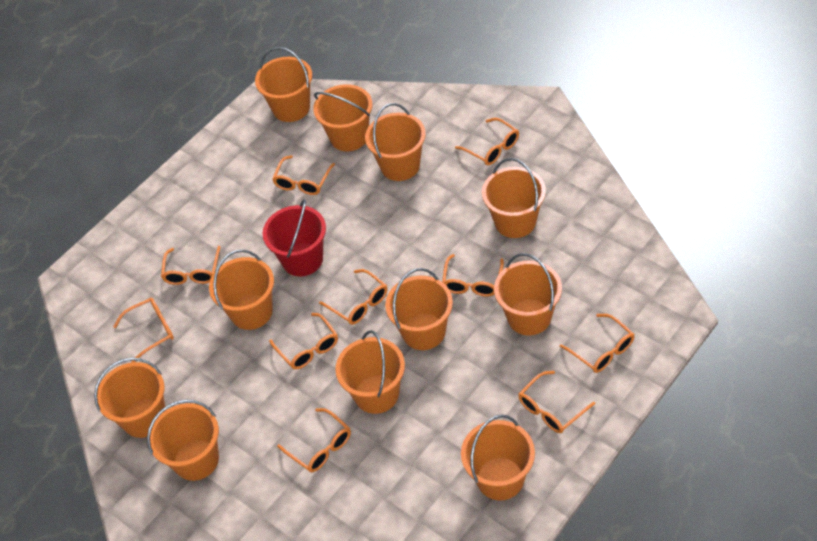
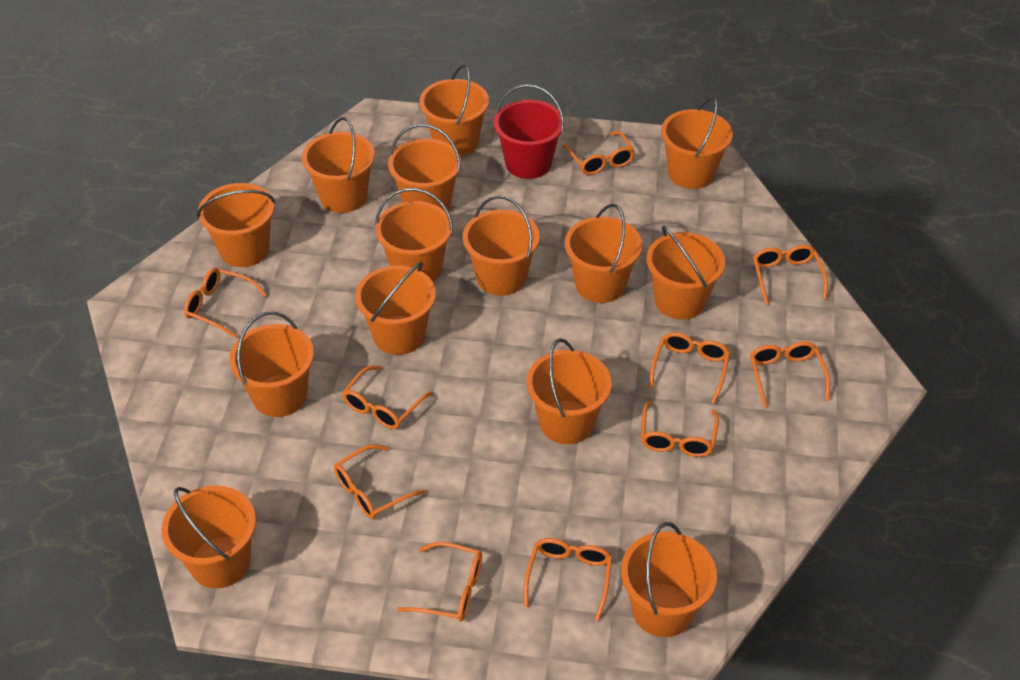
orange bucket: [94,358,166,438] [147,400,219,481] [209,249,274,330] [255,47,312,122] [313,84,372,151] [335,330,405,414] [365,103,426,181] [385,268,453,350] [461,415,535,501] [482,158,546,238] [494,253,562,335] = 11 -> [161,485,256,589] [197,183,275,267] [229,312,314,417] [302,117,375,213] [355,262,436,355] [375,188,453,282] [388,124,461,210] [420,65,489,156] [463,195,540,296] [526,338,611,444] [565,204,642,303] [621,522,717,637] [647,226,725,320] [661,97,733,189] = 14

